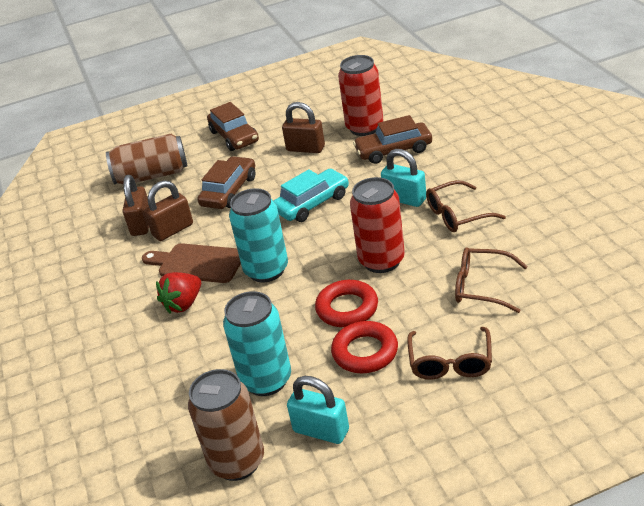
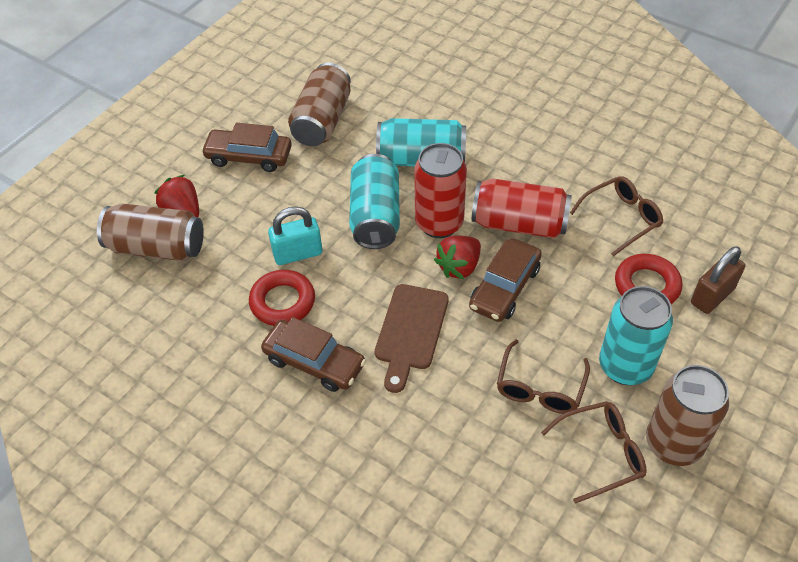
brown can: [106,134,187,184] [188,369,264,481] = 2 -> [97,203,204,261] [288,63,351,146] [646,365,729,466] = 3
brown padlock: [123,175,149,236] [144,180,193,241] [282,102,325,153] = 3 -> [691,246,745,314] = 1
red strawberry: [156,272,201,314] = 1 -> [154,175,199,217] [434,236,481,279] = 2
turquoise can: [223,291,291,396] [229,188,288,282] = 2 -> [349,154,400,249] [376,118,466,166] [599,286,673,385] = 3
turquoise car: [274,169,349,222] = 1 -> none = 0
turquoise padlock: [287,376,349,444] [381,149,426,207] = 2 -> [268,206,322,265] = 1

